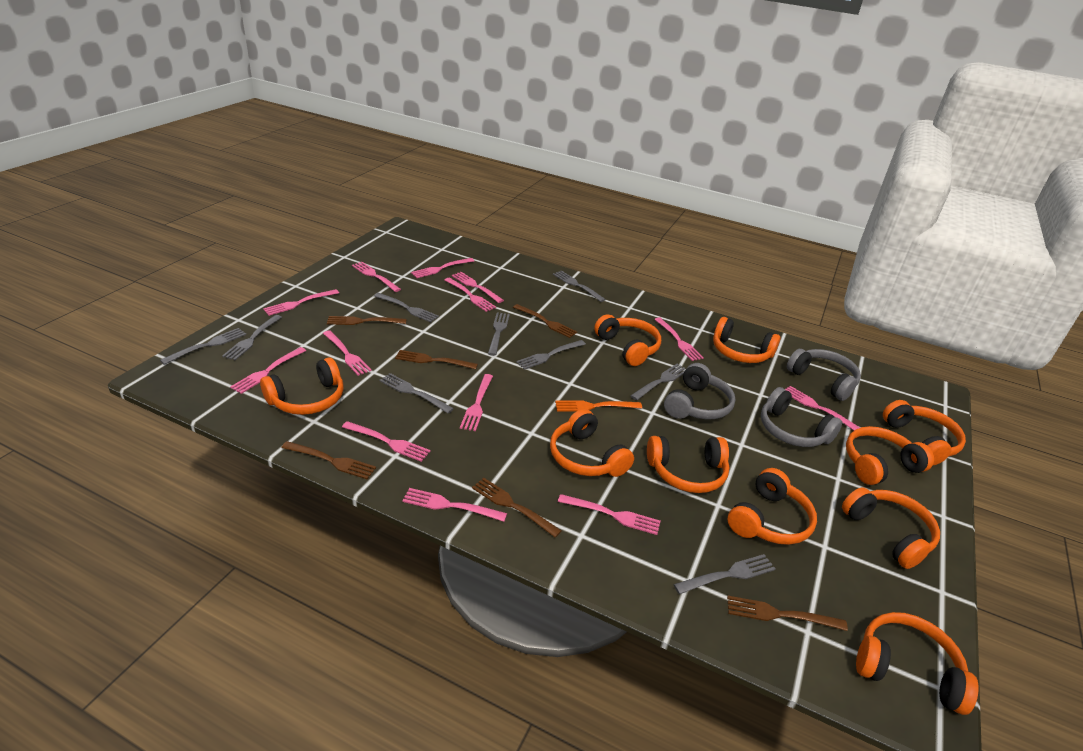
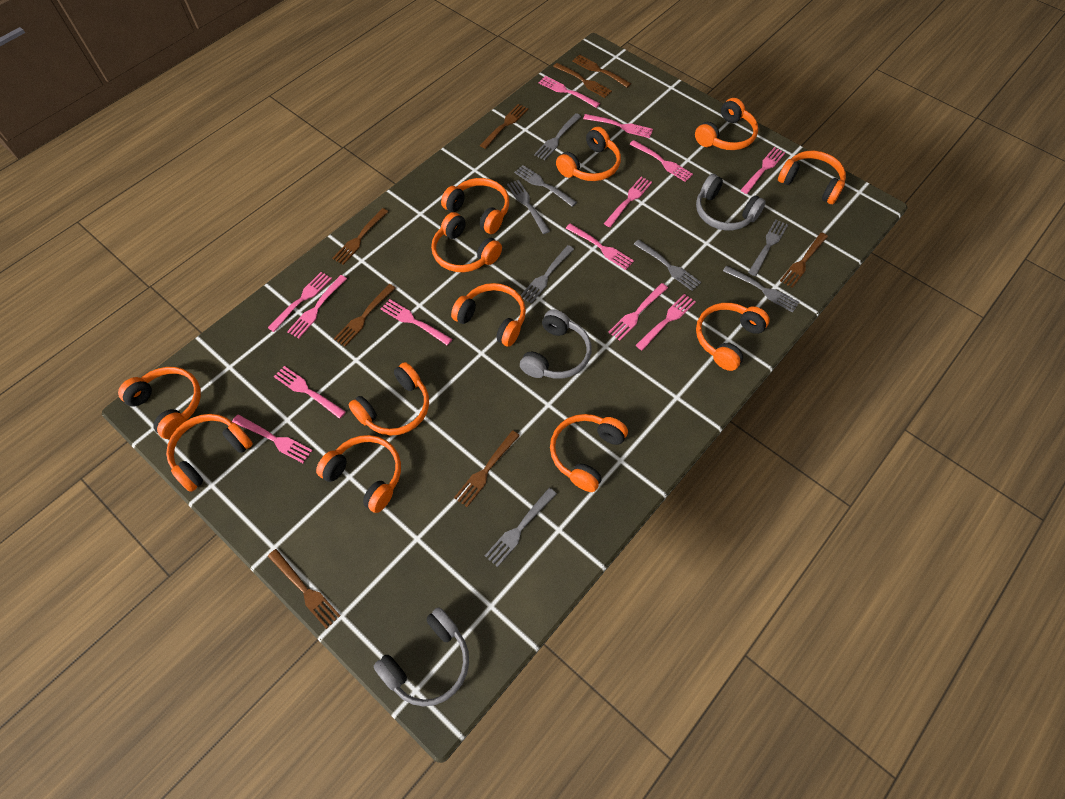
brown fork: [281,441,376,479] [327,316,407,325] [395,350,478,369] [472,478,562,538] [513,304,577,338] [727,596,848,631] = 6 -> [268,549,340,629] [332,208,388,265] [334,284,395,346] [454,430,520,507] [480,104,528,149] [553,63,612,98] [572,54,631,88] [780,232,828,288] = 8
grey fork: [160,328,246,365] [222,315,282,360] [374,293,439,322] [379,373,454,414] [488,312,510,356] [516,340,586,370] [553,271,606,302] [631,364,685,400] [674,554,776,594] = 9 -> [485,488,557,567] [507,180,550,234] [514,165,577,207] [520,245,574,304] [534,113,581,160] [634,240,701,291] [723,266,799,312] [748,219,788,276] = 8
orange fork: [555,400,642,411] = 1 -> none = 0
orange headphones: [260,357,344,415] [550,409,634,477] [594,314,661,366] [647,436,730,493] [713,317,780,363] [728,468,817,545] [842,487,940,569] [846,426,934,485] [856,612,978,715] [883,400,966,465] = 10 -> [118,367,201,439] [166,414,253,492] [316,435,401,513] [349,362,429,436] [431,212,502,272] [441,178,509,234] [451,283,526,347] [550,414,628,492] [556,127,621,181] [695,98,758,150] [696,303,770,371] [778,150,846,204] = 12

